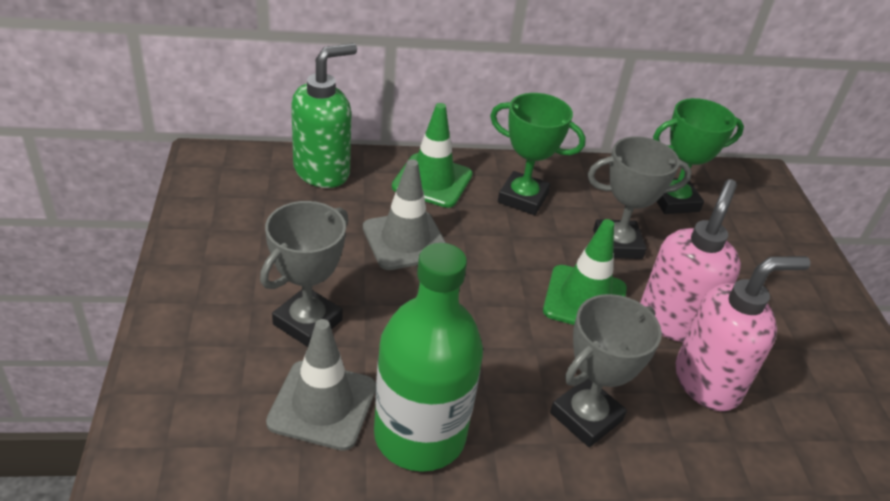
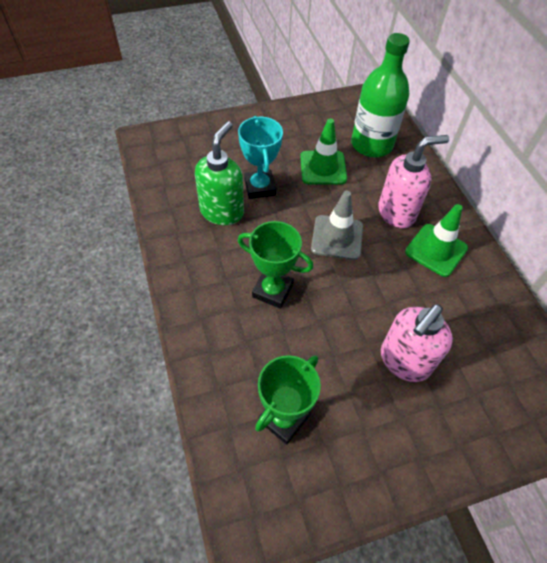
grey traffic cone: [266,319,376,451] [363,159,446,270] = 2 -> [311,191,363,260] = 1
grey trophy: [260,201,348,347] [550,294,662,447] [588,136,692,259] = 3 -> none = 0
turquoise trophy: none = 0 -> [238,116,283,199] = 1

